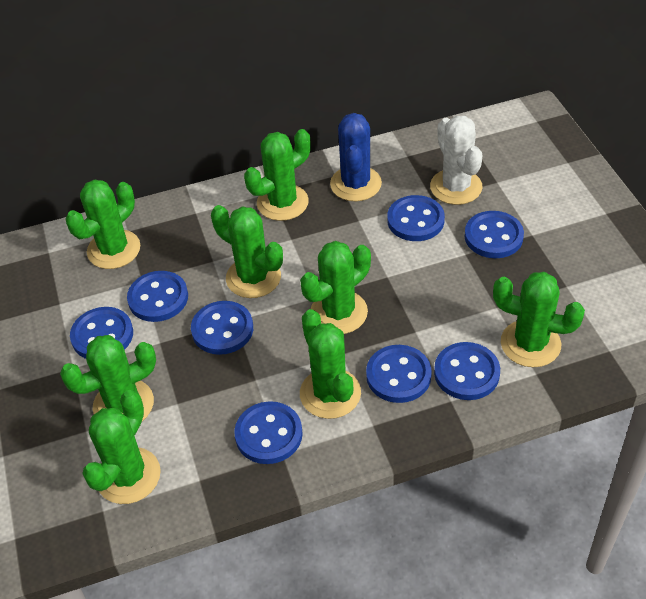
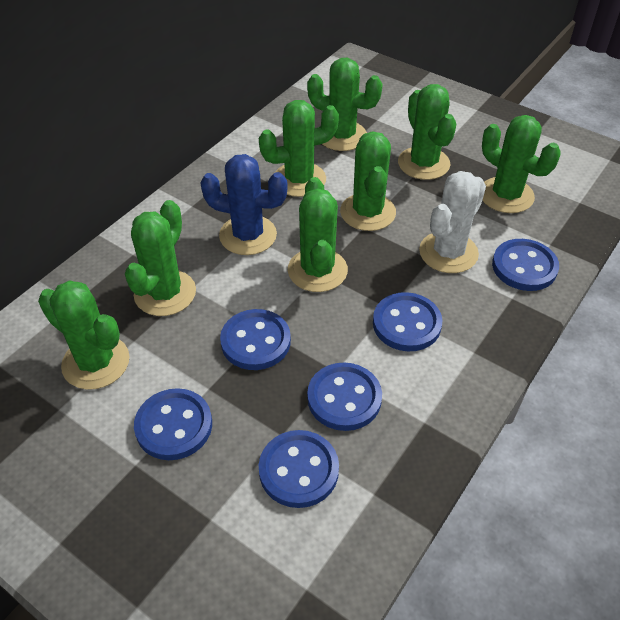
blue button: [70,307,133,359] [127,271,188,322] [191,301,253,355] [234,401,303,464] [366,345,432,403] [387,195,445,241] [434,342,500,400] [465,211,524,258] = 8 -> [134,388,212,460] [220,309,291,370] [259,430,339,508] [307,363,382,431] [373,292,442,351] [492,239,559,291] = 6

